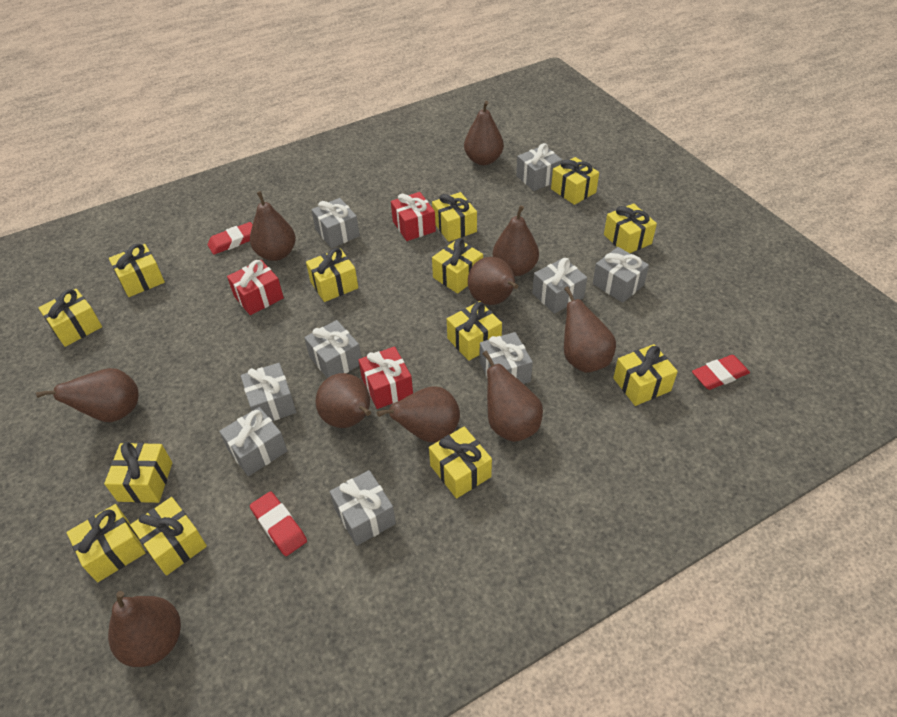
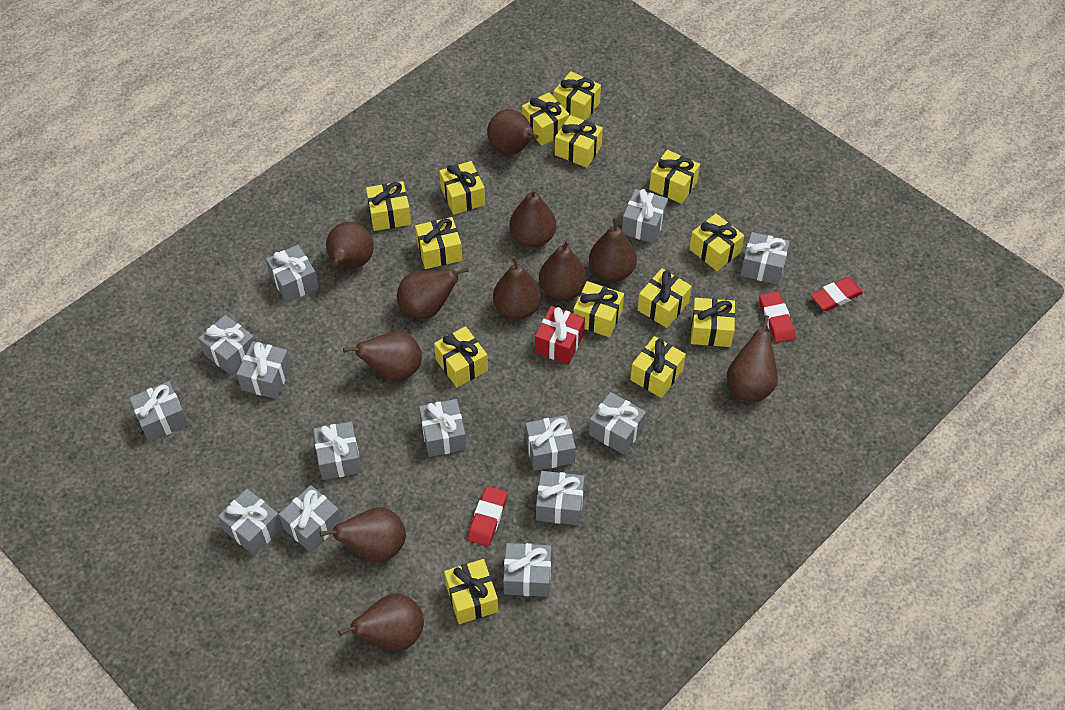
brown pear: [36,368,139,422] [108,591,181,667] [250,191,296,261] [316,373,371,428] [377,386,460,442] [464,101,504,165] [468,257,518,305] [482,351,543,442] [493,206,539,276] [564,286,616,373] = 10 -> [320,507,406,562] [326,222,374,269] [338,593,424,651] [343,331,422,381] [397,267,469,319] [487,109,539,155] [493,256,542,320] [509,188,556,247] [539,240,587,301] [589,217,637,282] [727,315,778,402] = 11
grey gift: [219,407,288,476] [241,363,296,421] [304,320,361,378] [311,198,360,248] [330,470,396,546] [480,332,533,384] [516,143,562,191] [532,258,587,314] [593,247,649,303] = 9 -> [129,381,189,442] [198,315,255,376] [218,489,283,556] [236,341,292,399] [266,245,319,303] [278,485,342,553] [313,422,361,480] [419,399,467,457] [503,543,551,597] [525,415,576,471] [536,471,585,525] [589,392,646,455] [622,189,668,243] [741,232,790,285] = 14
red gift: [227,260,284,315] [358,346,413,409] [391,192,436,241] = 3 -> [535,306,585,365] = 1
yellow gift: [38,289,102,347] [67,504,145,582] [104,442,172,503] [109,244,165,297] [130,497,207,576] [306,248,358,302] [429,427,492,499] [432,192,477,242] [432,238,483,294] [447,301,502,361] [551,157,599,205] [604,203,657,253] [613,344,678,406] = 13 -> [366,181,411,231] [415,217,462,269] [434,326,488,388] [439,161,485,215] [444,559,498,624] [522,92,569,146] [554,71,601,120] [555,115,603,168] [573,281,624,337] [630,336,686,398] [637,268,692,328] [649,150,700,204] [689,213,744,271] [691,298,735,347] = 14

